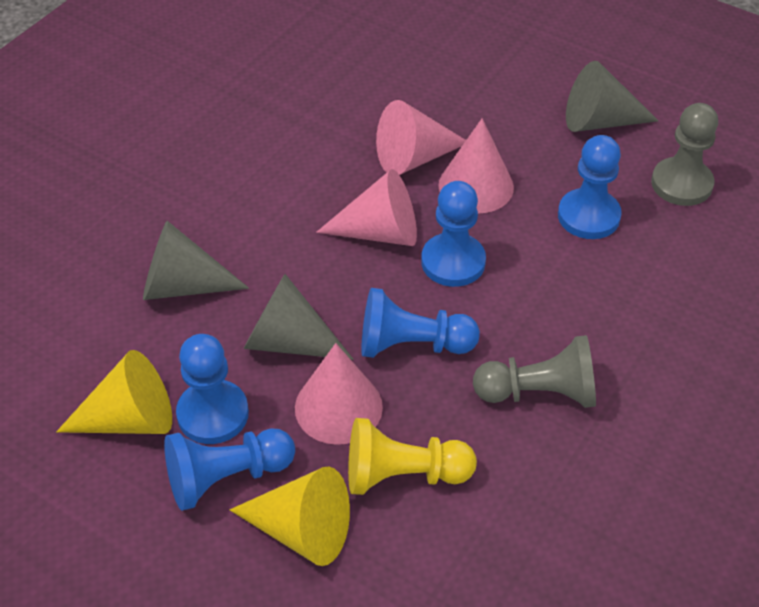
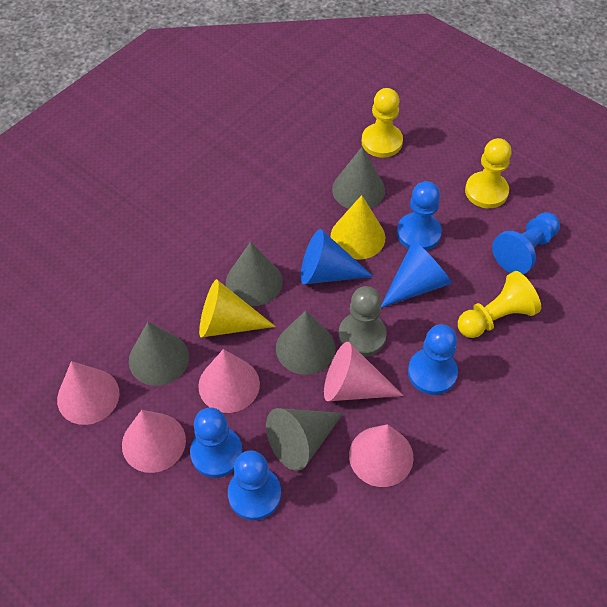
blue cone: none = 0 -> [301,229,374,285] [381,240,452,308] = 2
grey cone: [143,221,249,300] [244,274,354,360] [566,61,658,132] = 3 -> [129,322,189,386] [226,242,283,306] [266,408,344,471] [276,311,335,375] [332,146,385,209] = 5
grey pawn: [473,335,596,408] [651,103,718,206] = 2 -> [338,286,387,357] = 1
pink cone: [295,343,383,445] [316,169,417,246] [376,100,466,175] [438,118,514,213] = 4 -> [57,361,119,425] [122,410,186,473] [198,349,260,413] [324,342,404,401] [349,424,414,487] = 5
yellow pawn: [348,418,477,495] = 1 -> [361,88,403,158] [458,271,541,338] [465,138,511,208] = 3

